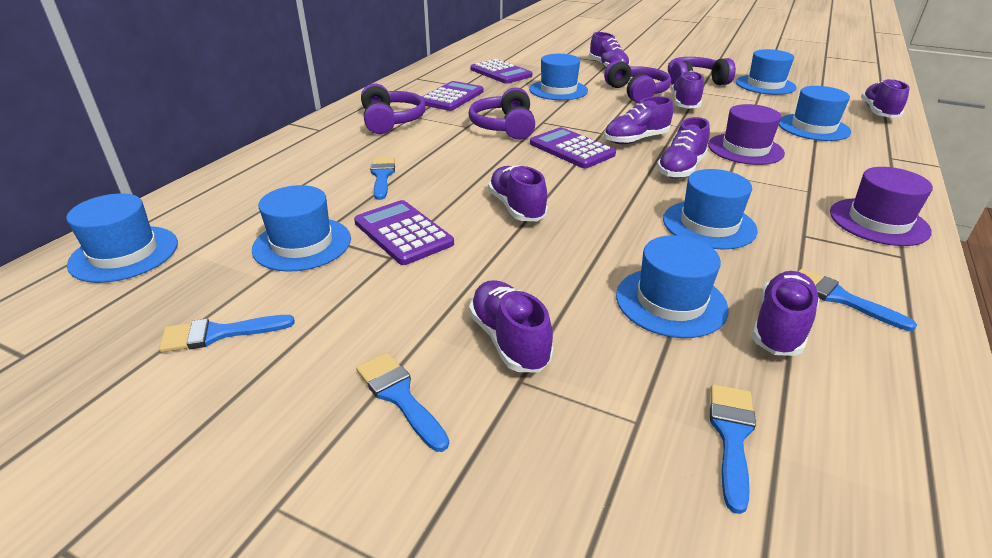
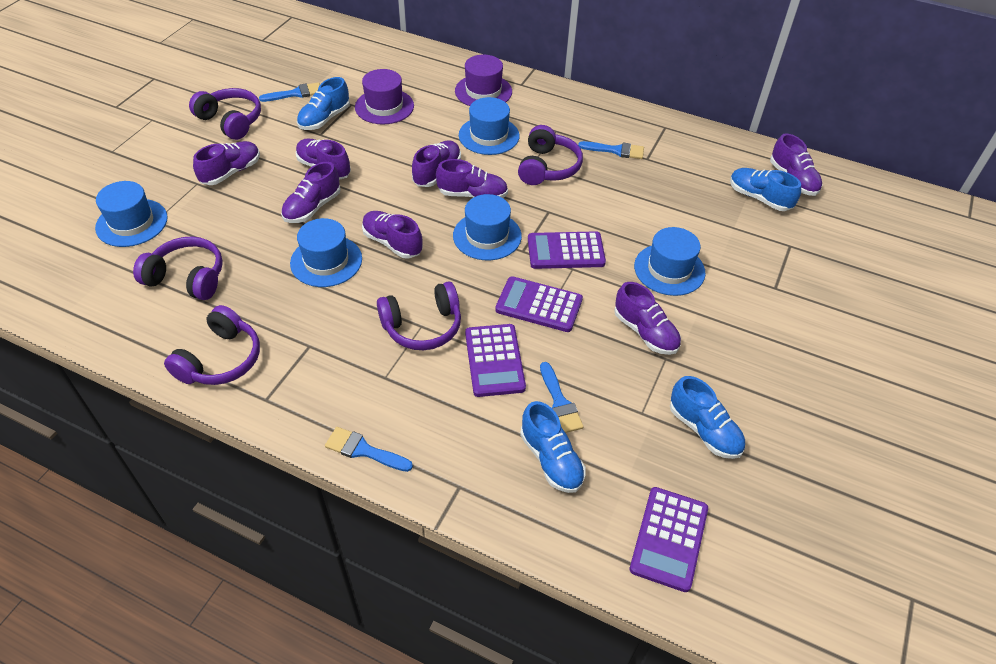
blue brush: [159,315,295,352] [356,352,449,452] [370,157,395,200] [710,384,756,514] [798,269,917,331] = 5 -> [259,82,320,102] [325,427,413,472] [540,362,584,433] [578,141,644,159] = 4
blue hat: [66,193,178,283] [252,185,351,272] [529,54,588,100] [616,235,729,338] [663,169,758,249] [736,49,797,95] [779,86,851,141] = 7 -> [95,181,168,247] [290,218,362,287] [453,194,522,260] [459,97,520,155] [634,227,706,296] = 5
blue shoe: none = 0 -> [297,77,350,130] [520,401,586,493] [670,376,745,459] [730,168,801,211] = 4
purple headphones: [361,84,426,134] [469,87,535,140] [604,60,671,103] [668,57,736,85] = 4 -> [133,237,223,300] [164,305,260,385] [189,88,261,140] [377,281,461,350] [518,125,583,185] = 5

